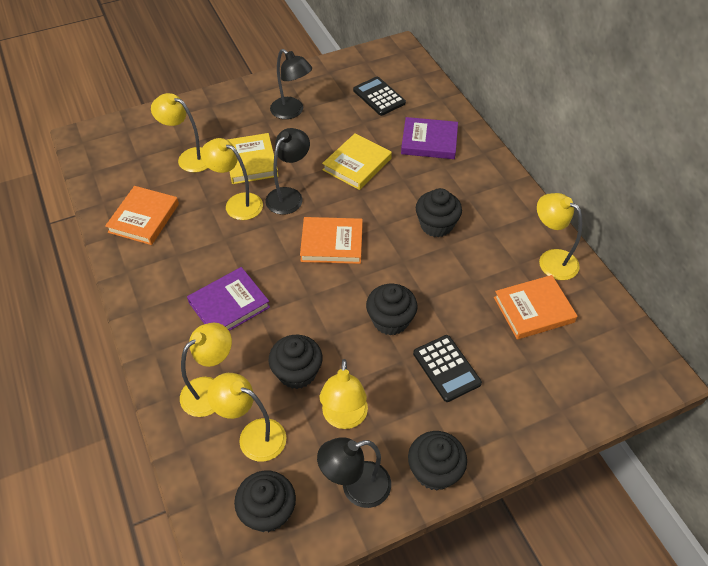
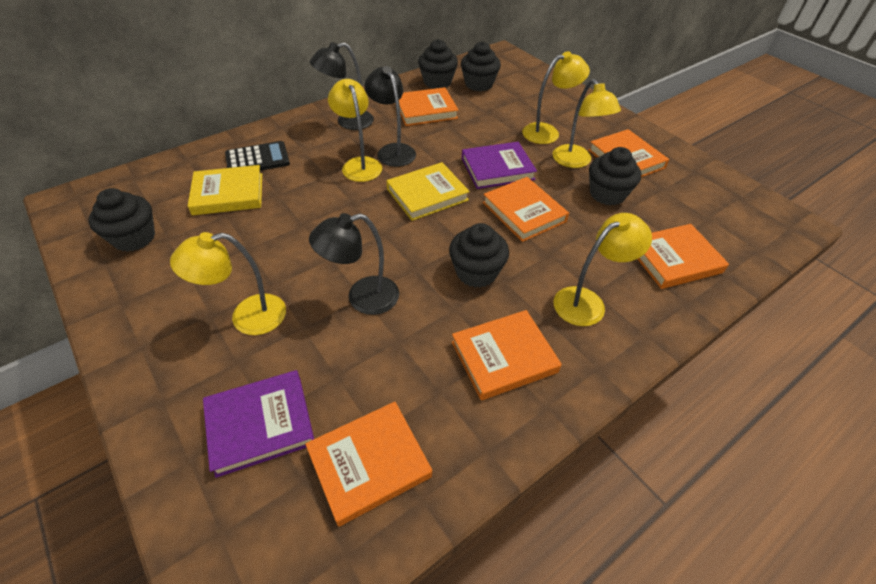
black calculator: [353,77,406,116] [413,335,482,402] = 2 -> [225,141,290,171] = 1
orange book: [105,186,179,245] [300,217,363,264] [494,275,577,339] = 3 -> [305,402,432,527] [399,87,459,126] [452,310,562,400] [483,177,569,242] [588,129,669,177] [638,224,729,289] = 6
yellow lamp: [151,93,208,172] [180,323,232,417] [201,138,263,220] [207,373,286,462] [320,359,368,429] [537,193,582,280] = 6 -> [170,232,286,335] [328,79,382,182] [522,51,590,144] [553,79,621,168] [554,213,652,326] = 5

